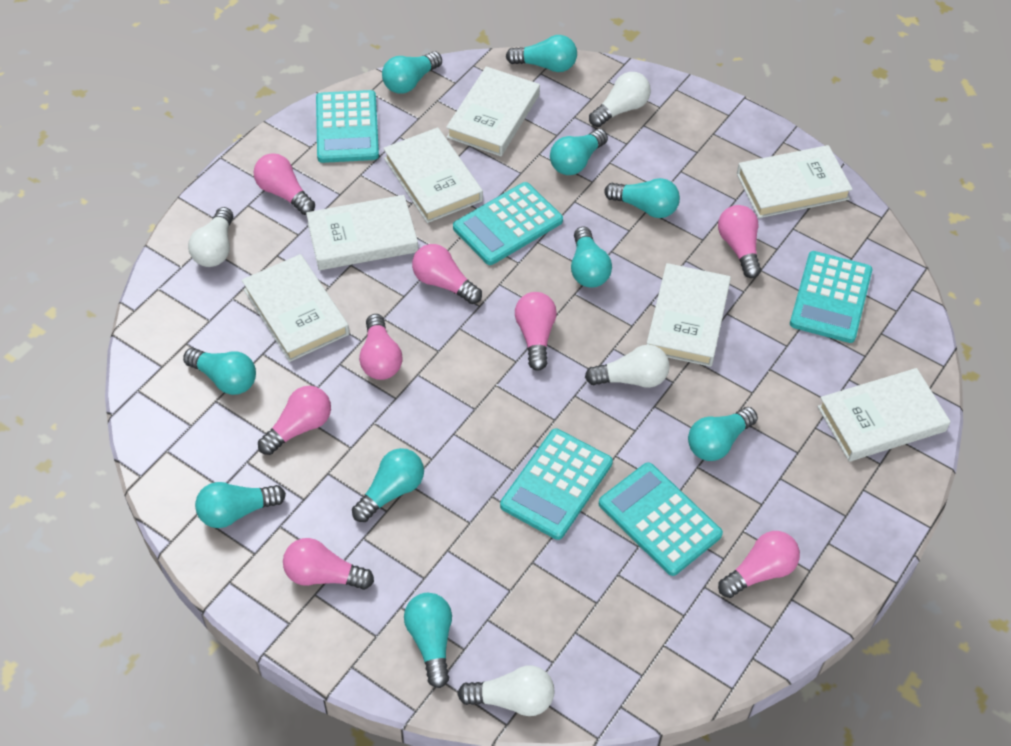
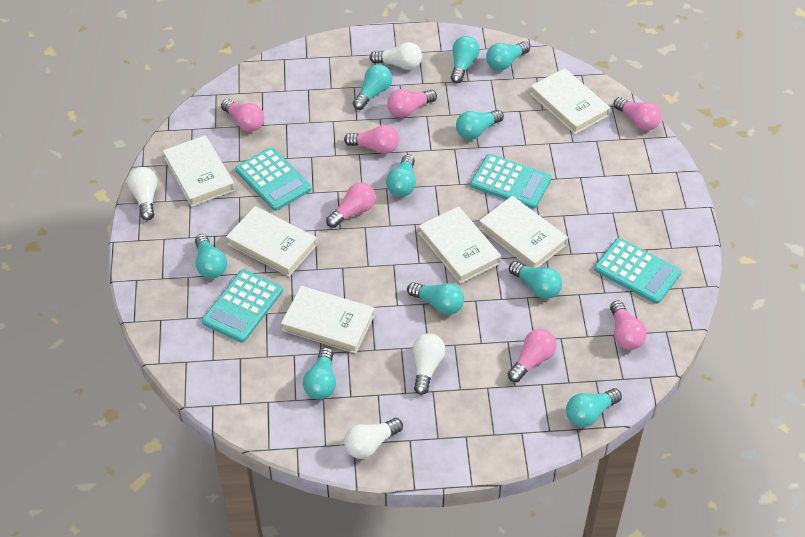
pink light bulb: [253,153,315,215] [258,386,331,455] [283,538,374,590] [359,314,403,380] [412,244,482,304] [515,292,557,371] [718,205,761,278] [718,531,800,598] = 8 -> [221,99,264,132] [326,182,376,228] [344,125,399,154] [387,89,437,118] [508,329,557,382] [610,300,647,350] [614,97,661,131] = 7
turquoise calculator: [316,90,379,163] [453,182,563,265] [500,429,613,540] [599,462,723,576] [790,251,872,343] = 5 -> [202,269,283,343] [235,147,312,211] [470,154,552,209] [594,238,681,304] = 4
white book: [242,254,349,362] [306,195,418,270] [383,127,483,223] [446,66,540,156] [647,263,731,367] [737,145,853,218] [818,368,951,461] = 7 -> [163,135,235,207] [226,206,317,277] [281,286,375,354] [418,206,501,284] [479,196,568,268] [530,68,610,134] = 6

